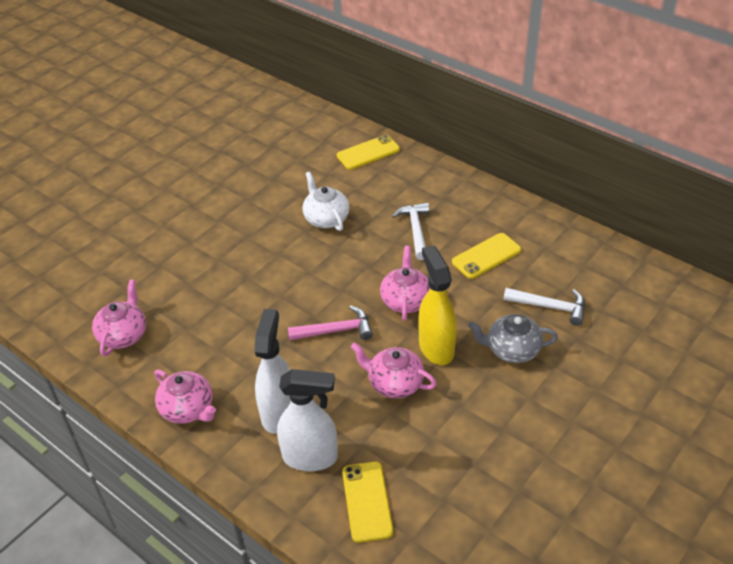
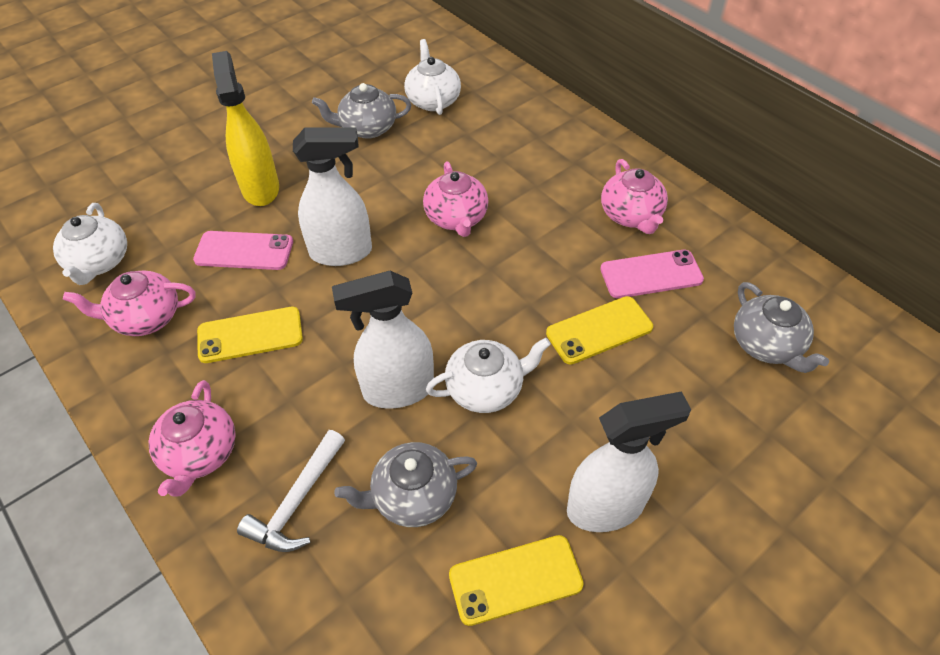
grey teapot: [468,314,558,363] = 1 -> [312,83,411,139] [334,442,477,527] [734,282,829,373] = 3
pink hammer: [288,305,373,340] = 1 -> none = 0
pink phone: none = 0 -> [193,231,293,270] [600,250,704,298] = 2
white hammer: [392,203,430,260] [503,288,585,326] = 2 -> [237,430,345,552] = 1
white spray bottle: [254,309,291,434] [277,369,338,471] = 2 -> [293,127,372,266] [332,271,434,409] [567,391,691,532] = 3
white teapot: [303,171,350,231] = 1 -> [53,203,127,285] [404,39,461,115] [426,338,551,413] = 3

